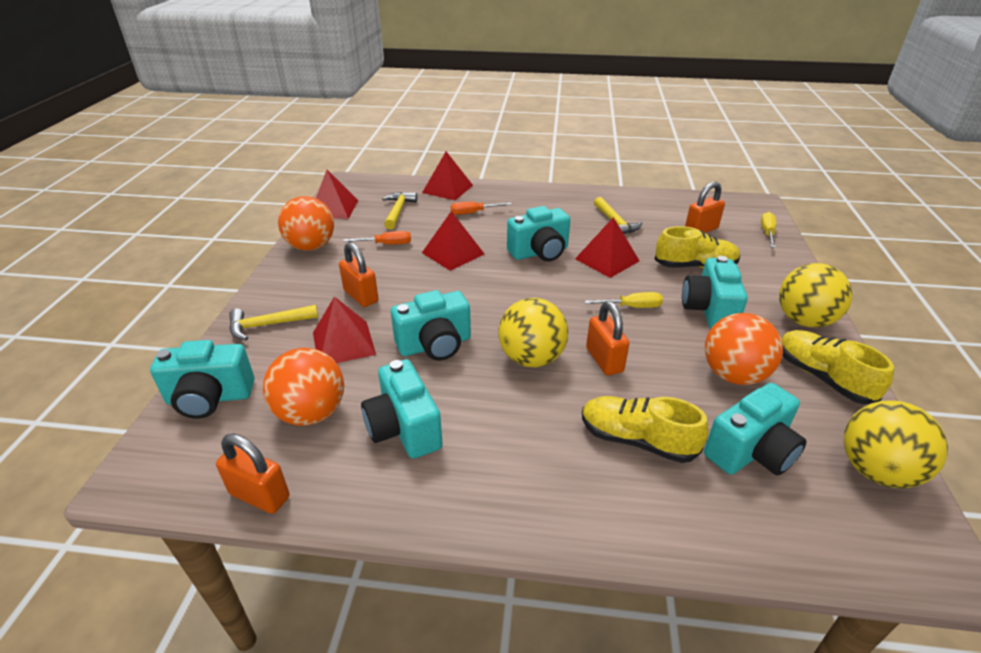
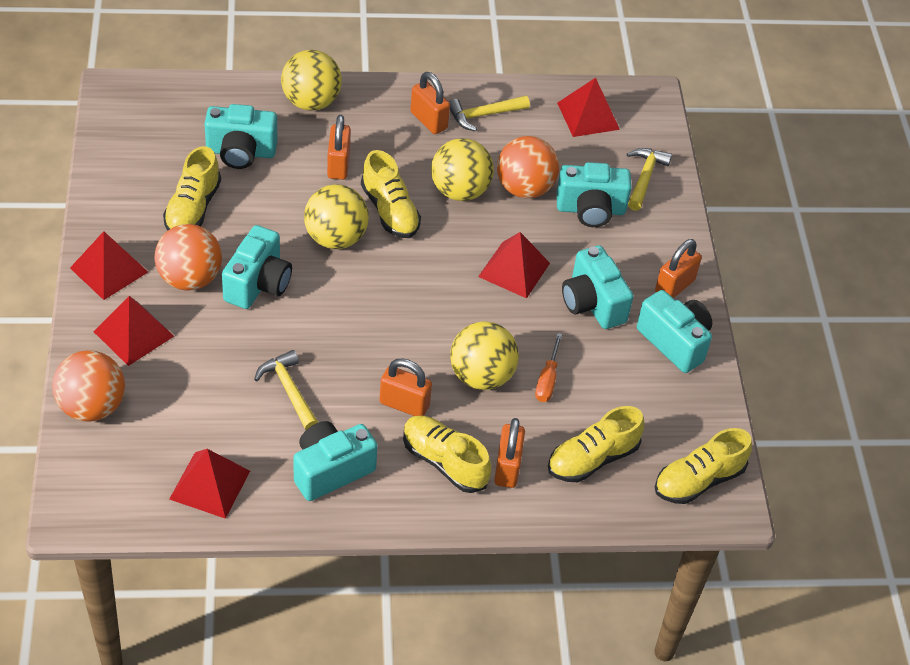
orange padlock: [216,434,290,514] [339,242,379,307] [586,301,630,375] [685,182,725,233] = 4 -> [327,115,351,180] [379,358,432,416] [410,72,450,134] [494,418,525,488] [655,239,702,298] = 5
orange screwdriver: [343,231,411,244] [451,202,511,215] = 2 -> [535,333,563,402] = 1
yellow ball: [498,298,568,367] [779,263,852,327] [844,400,948,488] = 3 -> [281,50,342,111] [304,184,369,249] [431,138,494,201] [450,321,519,390] = 4
yellow screwdriver: [585,292,663,308] [761,212,776,248] = 2 -> none = 0
yellow shoe: [582,396,709,463] [654,226,740,268] [781,330,894,404] = 3 -> [163,146,221,231] [361,150,421,238] [403,416,491,493] [548,406,644,482] [655,428,752,504] = 5

